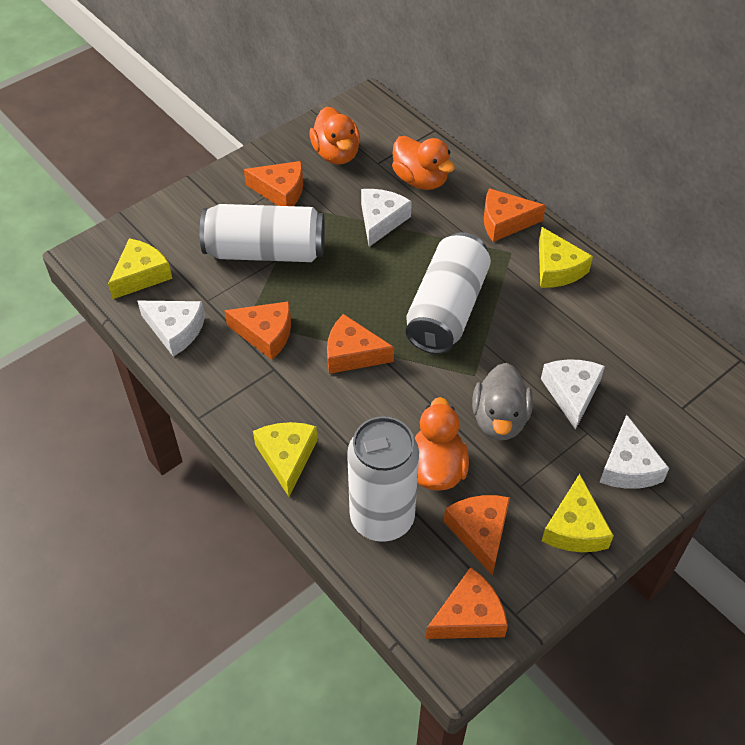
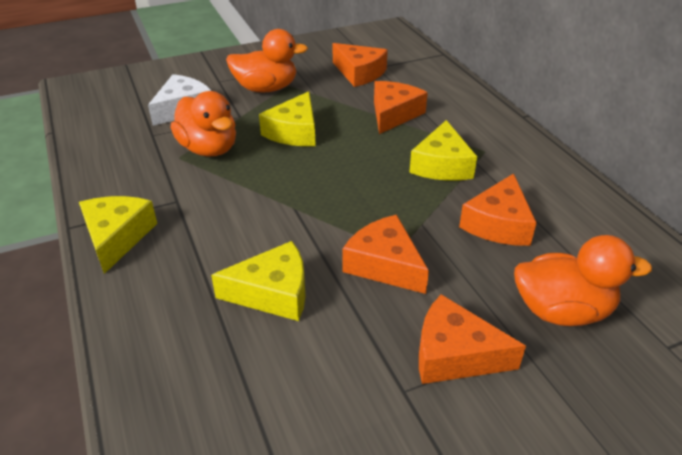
grey duck: [472,363,533,440] = 1 -> none = 0
orange cheese: [224,301,291,360] [244,161,303,206] [327,314,394,374] [426,567,508,639] [444,495,510,575] [484,188,546,242] = 6 -> [333,43,388,87] [342,215,429,294] [374,81,428,134] [419,294,526,384] [459,173,537,246] = 5
white can: [200,204,325,262] [347,416,419,542] [406,232,491,354] = 3 -> none = 0
white cheese: [137,301,205,357] [361,189,412,247] [541,359,605,430] [599,414,669,489] = 4 -> [148,74,211,126] = 1

